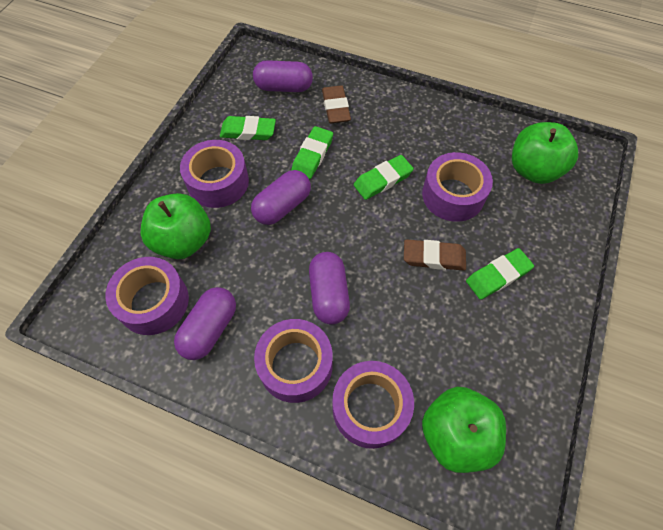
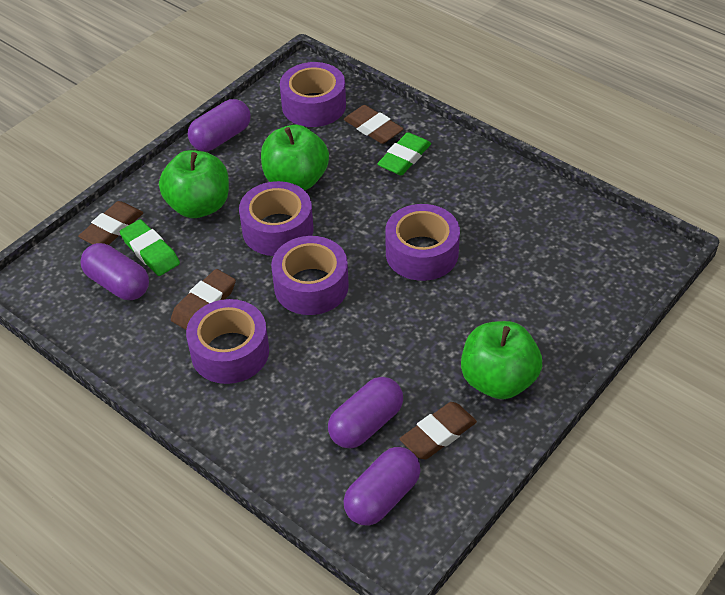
brown eraser: [322,85,351,123] [404,239,466,271] = 2 -> [78,201,143,245] [171,269,236,330] [344,105,404,144] [400,402,477,459] = 4
green eraser: [220,116,276,140] [291,126,333,179] [354,155,414,200] [466,248,534,300] = 4 -> [120,219,180,276] [377,132,431,175] = 2

